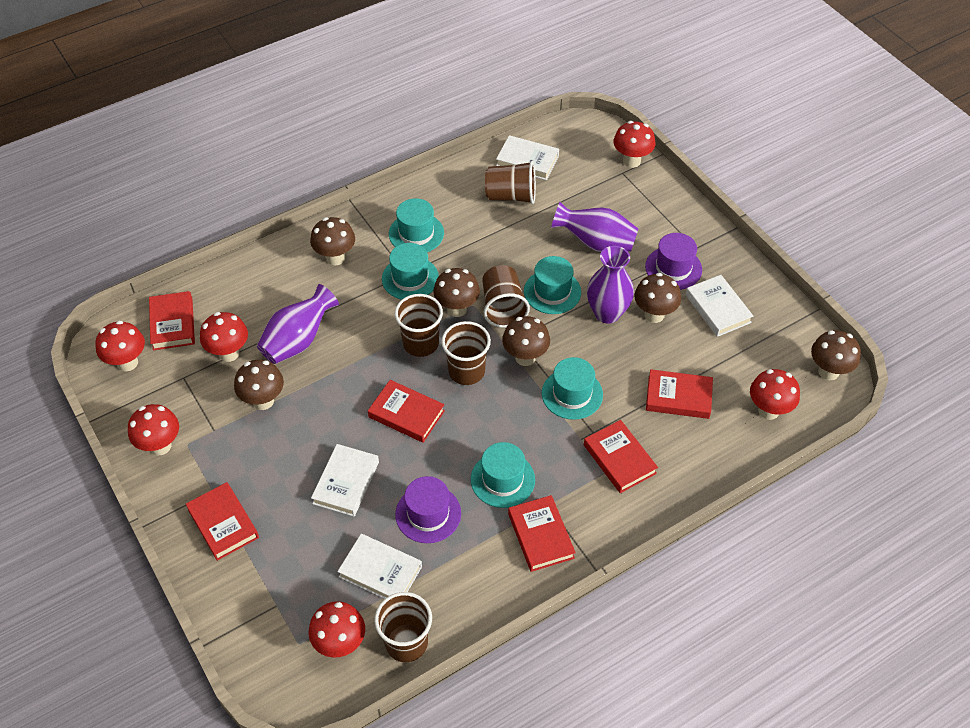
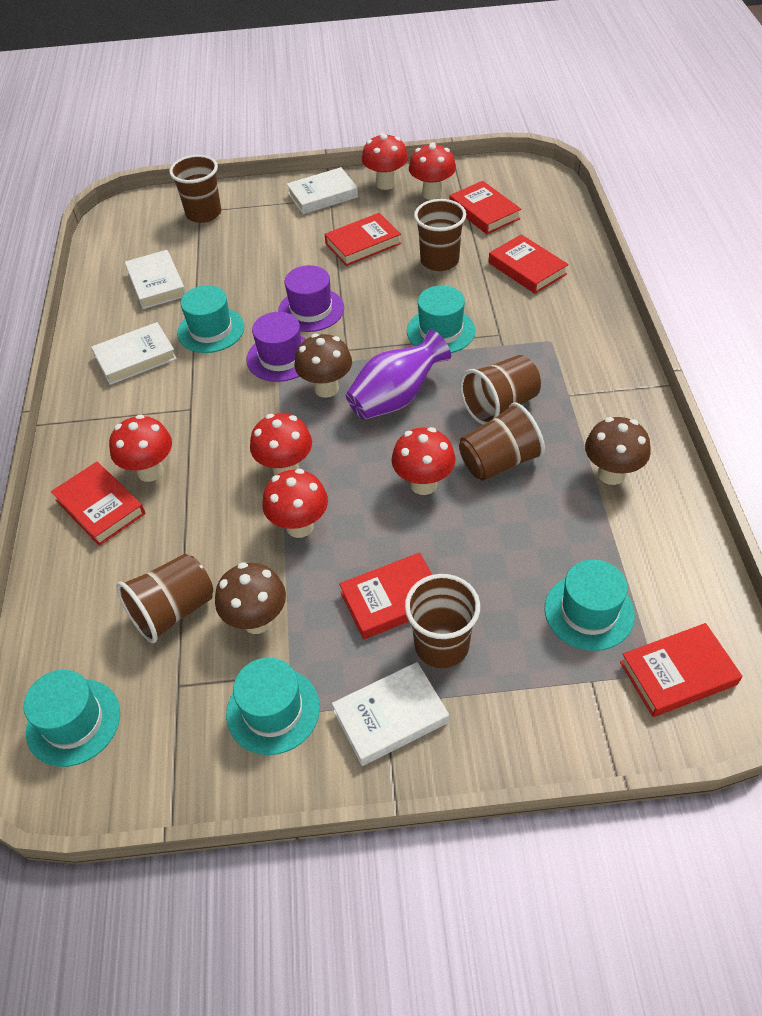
brown cup: [375,592,432,662] [395,294,443,357] [442,321,491,385] [483,265,530,328] [485,161,536,204] = 5 -> [116,554,213,643] [169,155,221,223] [405,574,480,668] [414,199,466,271] [459,402,545,481] [460,355,541,425] = 6
brown mushroom: [234,360,284,410] [310,217,355,265] [433,268,480,317] [502,316,550,366] [634,273,681,323] [811,330,861,380] = 6 -> [215,562,286,634] [294,334,352,398] [585,417,651,485] = 3
purple vase: [257,284,339,364] [551,202,639,252] [587,246,634,324] = 3 -> [346,330,451,420] = 1

